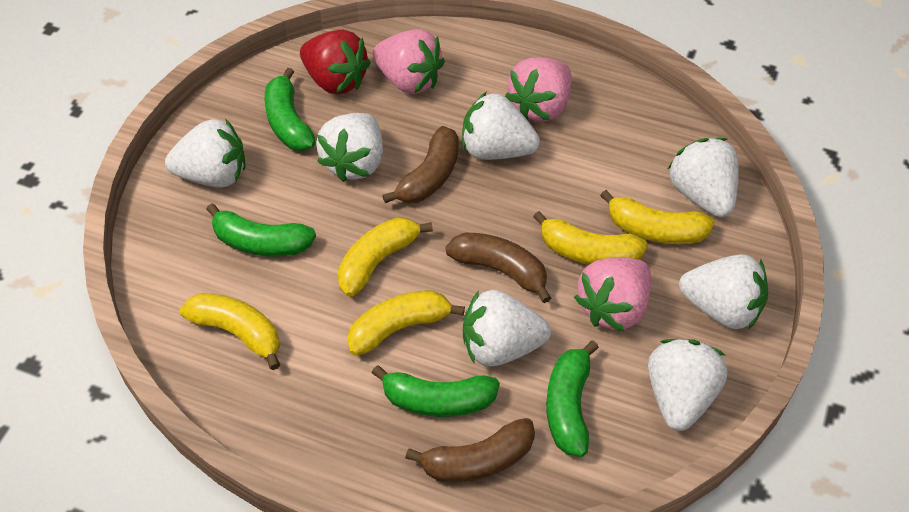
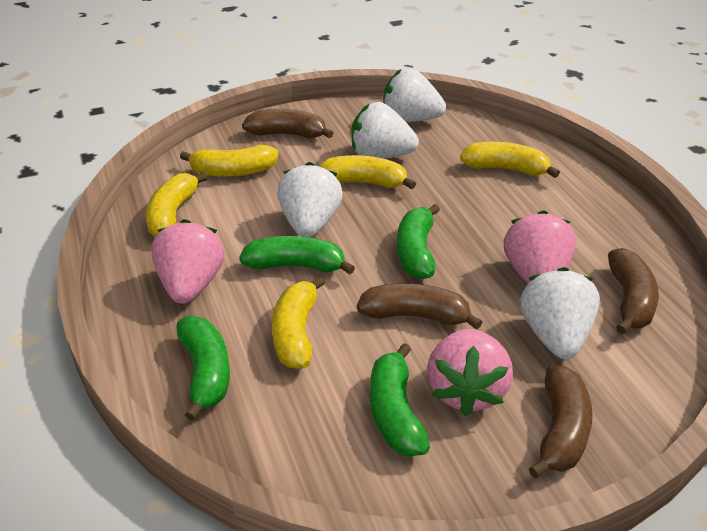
brown banana: [382,126,459,203] [405,418,535,483] [446,233,551,303] = 3 -> [242,109,333,138] [357,283,482,330] [529,365,593,478] [608,248,659,334] = 4
red strawberry: [300,30,371,94] = 1 -> none = 0
white strawberry: [165,119,245,188] [316,113,383,182] [462,92,540,160] [463,290,551,367] [648,339,727,431] [668,138,739,217] [679,254,768,329] = 7 -> [277,162,343,237] [351,102,419,159] [383,68,446,122] [520,267,600,359] = 4

